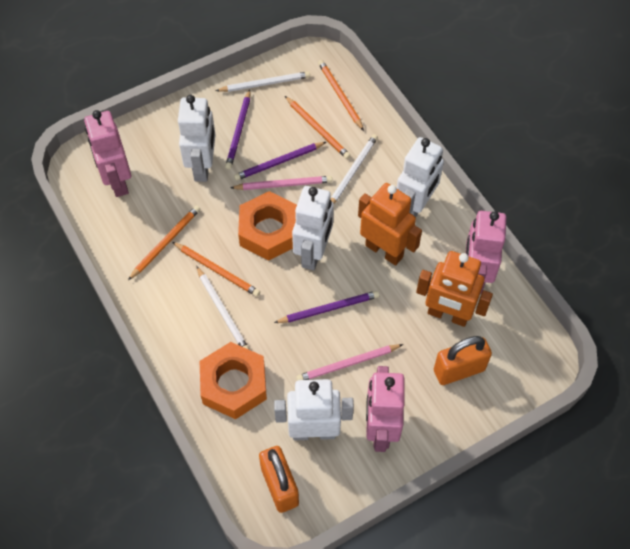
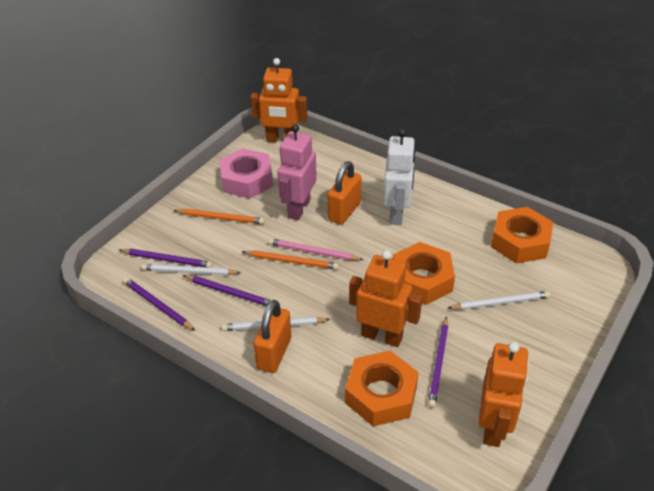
orange nut: [200,342,267,419] [238,191,297,261] = 2 -> [345,351,419,426] [393,242,455,305] [491,207,553,263] = 3
orange pencil: [128,205,200,280] [172,242,260,297] [285,96,351,159] [318,60,364,131] = 4 -> [174,209,265,224] [242,250,339,270] = 2
orange robot: [358,183,422,266] [416,251,493,327] = 2 -> [251,58,307,142] [349,250,422,347] [478,342,529,447] = 3
pink nut: none = 0 -> [219,148,273,199] = 1
pink pencil: [230,176,332,190] [296,344,403,381] = 2 -> [268,238,364,261] = 1
pink robot: [84,110,131,197] [366,366,404,452] [466,211,506,293] = 3 -> [278,124,317,220] = 1
purple pencil: [225,90,250,169] [234,142,326,181] [274,291,379,323] = 3 -> [120,249,213,268] [123,278,195,331] [183,275,271,306] [428,316,448,408] = 4
white robot: [178,95,216,182] [274,379,354,440] [292,186,334,270] [397,137,444,217] = 4 -> [383,129,416,225] = 1

